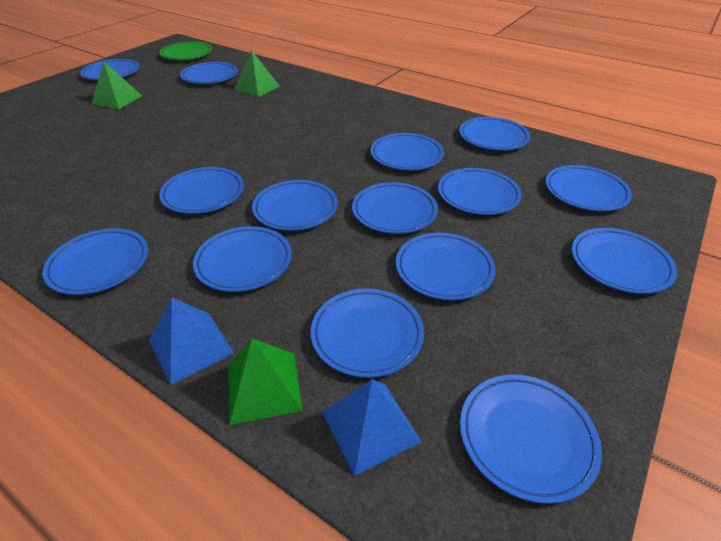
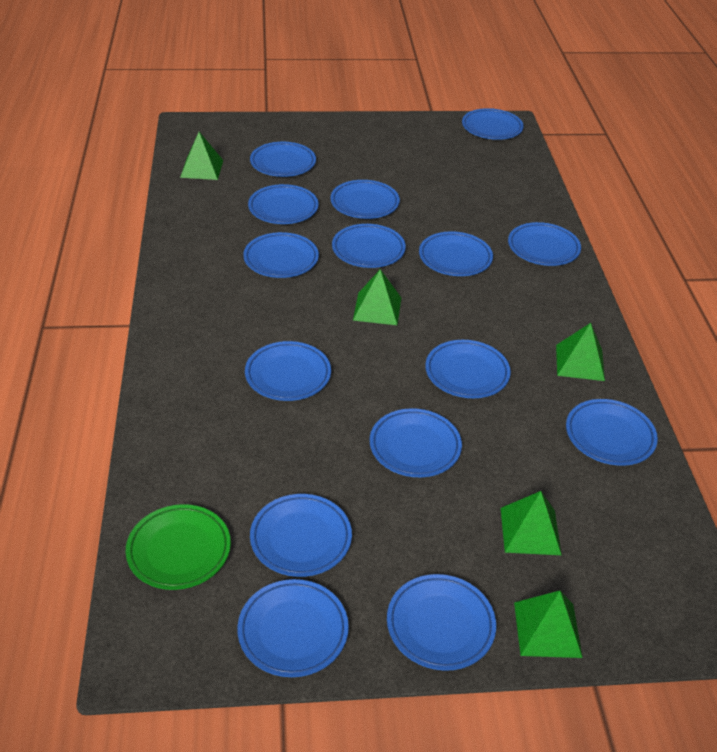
blue pyramid: [149,298,234,385] [322,379,422,476] = 2 -> none = 0
green pyramid: [92,61,142,109] [228,339,303,425] [234,51,280,98] = 3 -> [180,132,223,180] [353,269,401,325] [501,491,561,555] [514,591,583,658] [556,323,605,381] = 5

